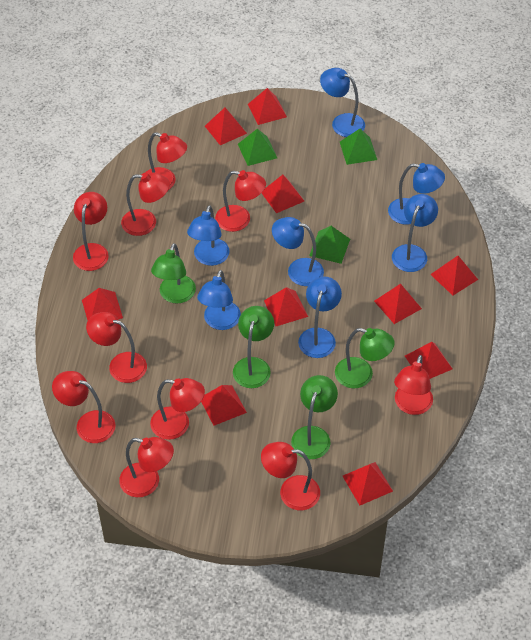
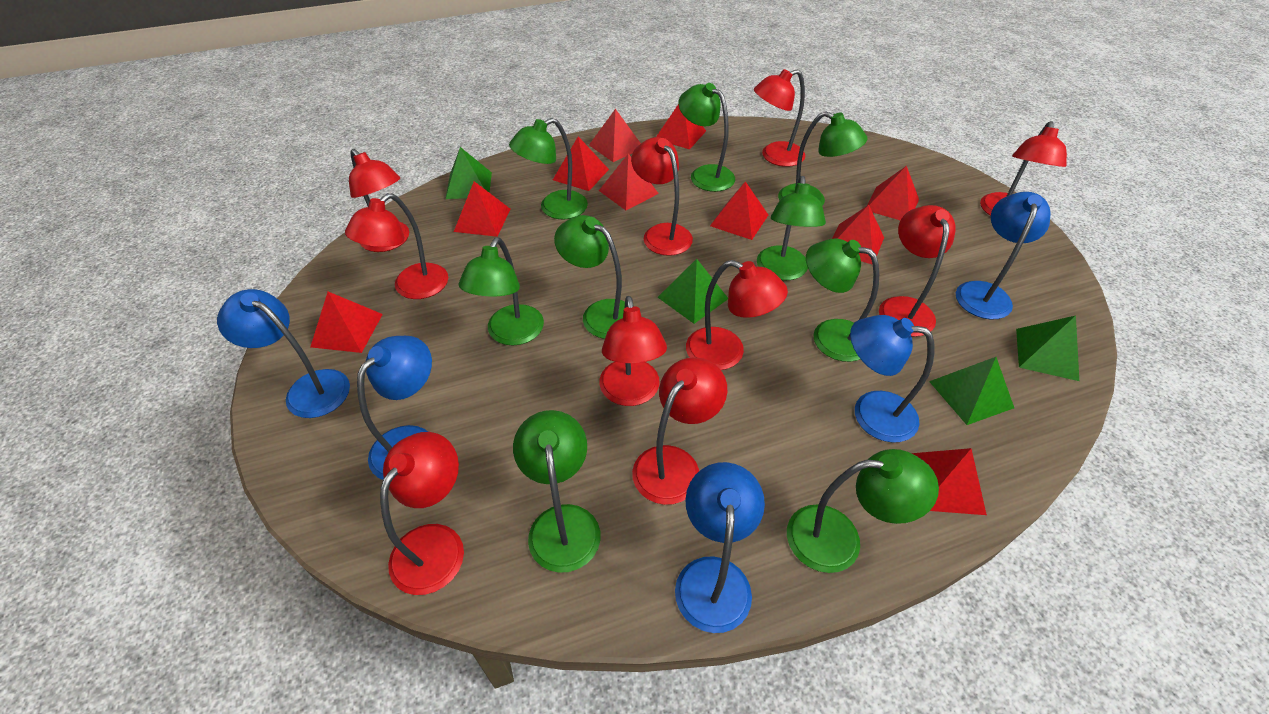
blue lamp: [187,205,230,266] [197,270,241,330] [272,217,324,286] [298,277,342,358] [320,68,365,137] [388,163,445,225] [392,194,438,272] = 7 -> [217,289,350,418] [357,336,432,480] [675,462,765,633] [850,315,935,443] [956,192,1050,319] = 5
green lamp: [151,243,196,303] [233,306,274,388] [291,375,338,459] [335,328,395,388] = 4 -> [458,237,544,346] [509,118,588,220] [513,410,601,573] [554,215,625,339] [678,83,735,192] [757,176,826,280] [778,111,868,206] [787,449,939,573] [806,239,879,362] = 9
green pyramid: [238,129,277,166] [309,226,350,264] [340,129,377,165] = 3 -> [446,147,492,199] [658,259,728,324] [929,357,1014,425] [1016,315,1079,381] = 4

